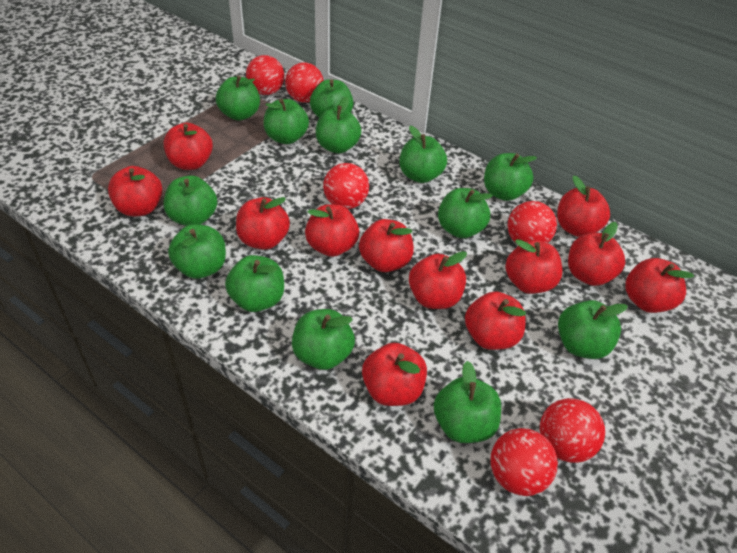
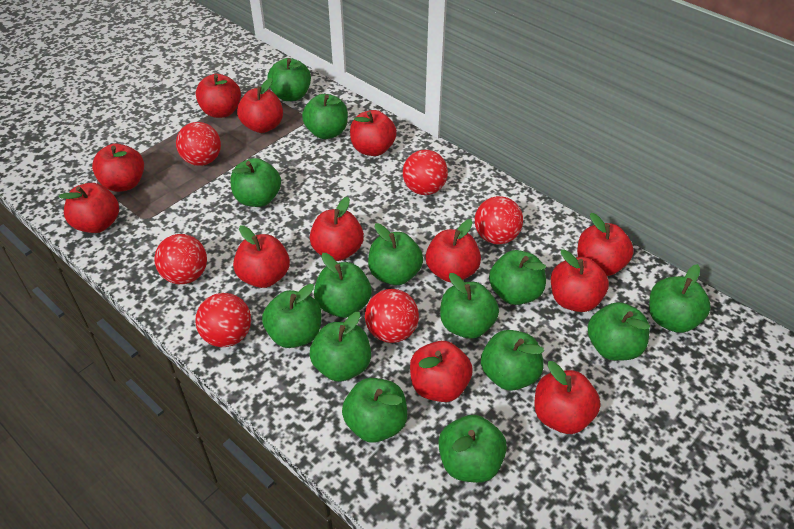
green apple: [164,175,217,226] [168,224,226,279] [216,76,260,121] [225,255,284,312] [263,99,309,144] [292,309,355,370] [310,79,354,118] [316,96,361,153] [399,126,447,183] [434,361,501,443] [438,188,493,238] [484,153,537,201] [558,300,628,359] = 13 -> [231,158,281,207] [262,284,322,348] [267,58,311,101] [302,94,348,139] [309,312,371,382] [314,253,371,318] [342,378,407,443] [368,223,423,285] [438,415,507,483] [440,273,499,339] [481,330,544,391] [489,250,546,305] [588,302,650,360] [649,264,711,333] = 14

